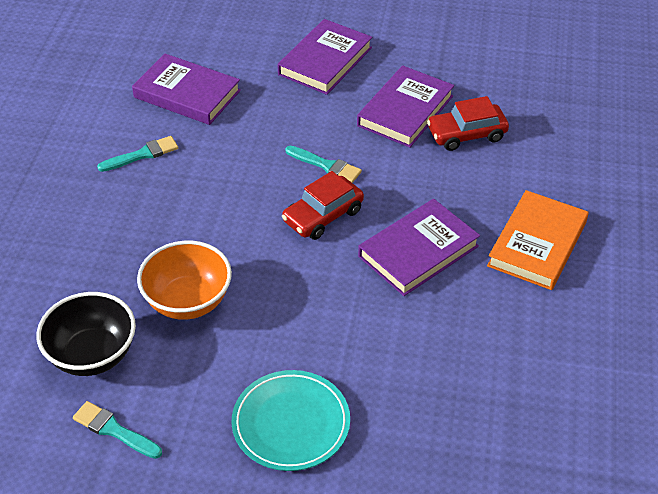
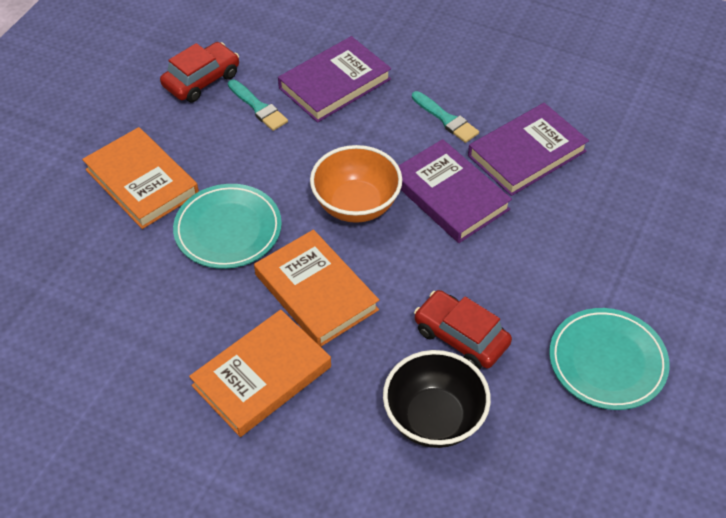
orange book: [487,190,589,290] = 1 -> [82,127,199,229] [189,310,331,437] [254,230,379,347] = 3
purple book: [132,54,241,125] [277,19,372,95] [357,65,454,148] [358,199,480,296] = 4 -> [278,36,391,123] [399,139,512,243] [468,103,589,196] = 3
turquoise brush: [73,401,162,459] [97,136,178,172] [285,146,362,183] = 3 -> [228,79,288,131] [412,91,479,143] = 2
turquoise plate: [232,370,350,471] = 1 -> [173,184,282,269] [549,308,670,410] = 2

